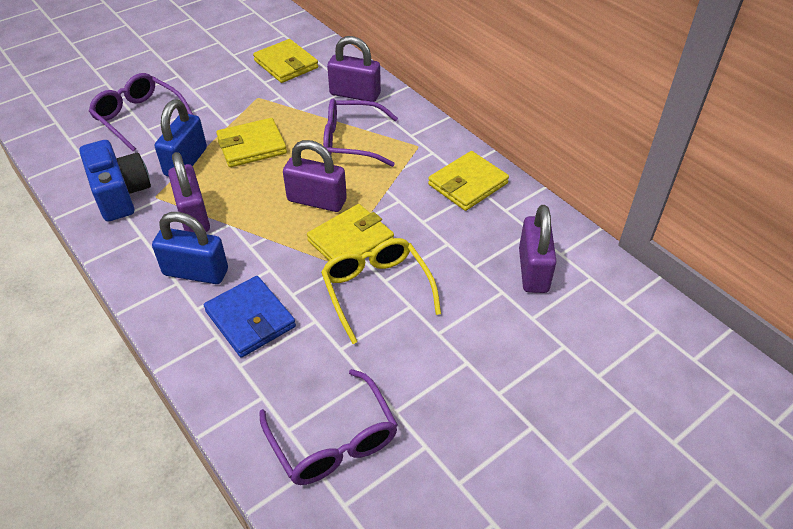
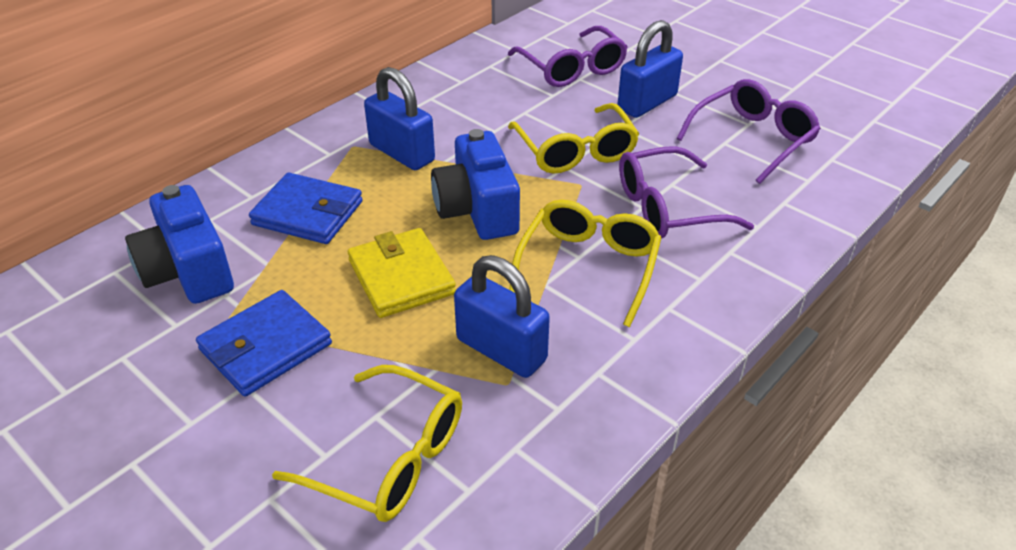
blue camera: [79,140,151,221] = 1 -> [125,185,234,304] [431,129,520,240] = 2
blue padlock: [152,212,228,284] [155,100,207,177] = 2 -> [364,67,435,170] [454,255,550,378] [617,20,683,118] = 3
blue wallet: [204,276,296,358] = 1 -> [196,290,332,397] [249,173,363,244] = 2
purple padlock: [168,152,210,232] [283,140,347,212] [327,36,381,102] [519,205,557,293] = 4 -> none = 0
yellow glasses: [321,238,441,344] = 1 -> [272,365,462,522] [508,103,639,174] [509,200,662,327] = 3
yellow wallet: [216,118,287,167] [253,39,318,83] [307,204,394,261] [428,151,509,211] = 4 -> [348,228,456,318] = 1

